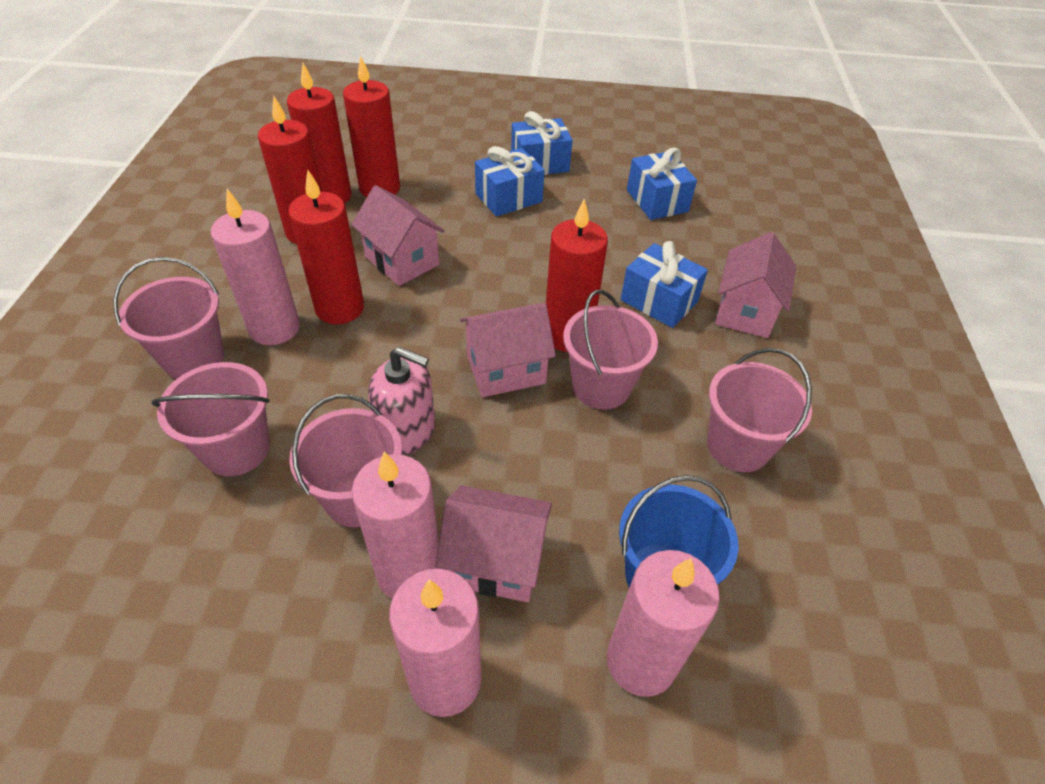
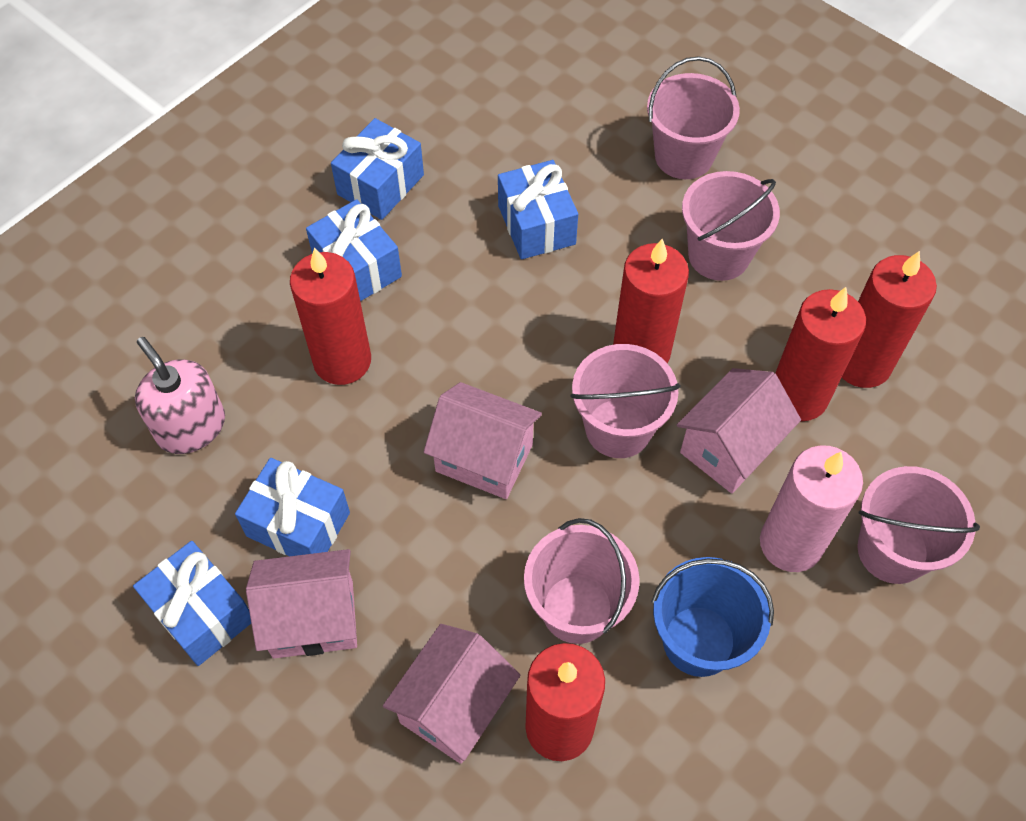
blue gift: [475,146,545,217] [511,111,573,175] [621,241,708,328] [627,148,697,220] = 4 -> [133,541,251,666] [235,458,350,556] [306,199,402,301] [331,118,424,220] [498,160,578,259] = 5
pink candle: [210,189,300,345] [352,451,439,599] [389,569,481,717] [607,550,720,697] = 4 -> [760,445,863,572] = 1

